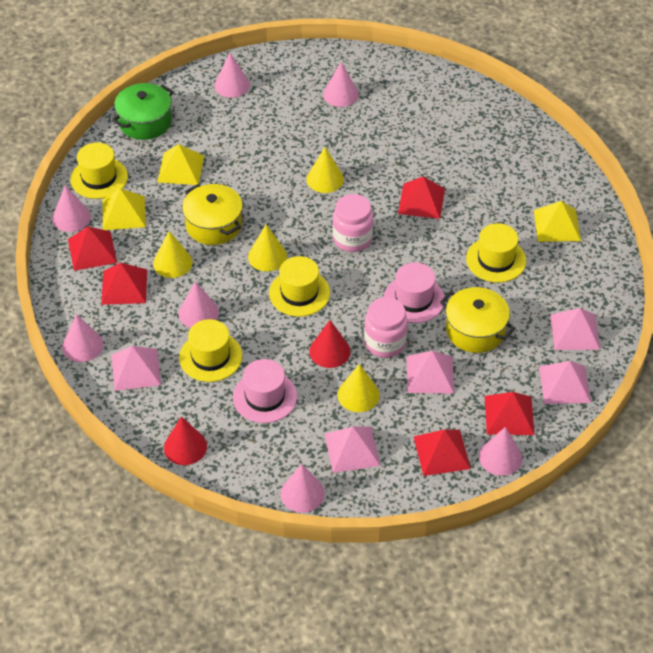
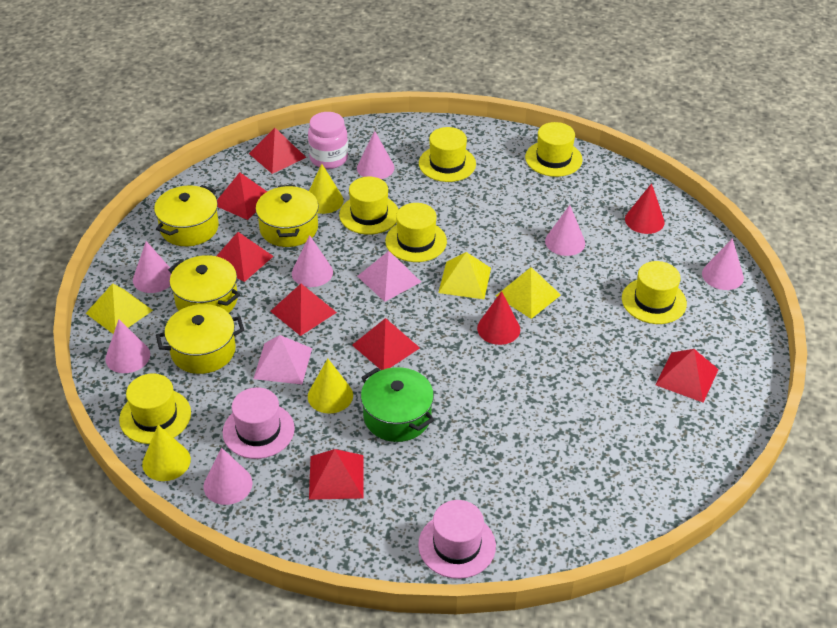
pink jar: [333,194,373,252] [364,297,408,358] = 2 -> [308,112,348,169] = 1
pink pyramid: [111,346,161,391] [325,426,380,473] [407,351,454,394] [539,361,591,404] [550,308,600,350] = 5 -> [253,335,312,385] [357,251,421,302] = 2
red pyramid: [68,226,117,271] [101,263,147,305] [398,176,445,219] [413,429,471,476] [485,392,534,435] = 5 -> [217,173,267,220] [217,232,274,282] [249,128,306,174] [270,284,337,336] [309,449,364,500] [352,318,420,370] [655,349,719,402] = 7
yellow cone: [153,231,193,278] [248,225,287,271] [306,147,344,193] [338,364,380,412] = 4 -> [142,425,191,481] [308,359,353,413] [309,164,344,214] = 3
yellow hat: [70,142,128,199] [179,319,242,382] [269,256,330,317] [466,223,526,283] = 4 -> [119,374,191,444] [339,177,399,234] [385,203,447,262] [419,127,476,182] [525,122,583,177] [622,261,687,324] = 6
yellow pot: [182,184,243,245] [440,287,515,353] = 2 -> [154,185,219,246] [156,304,244,374] [168,255,240,313] [256,185,319,247] = 4

